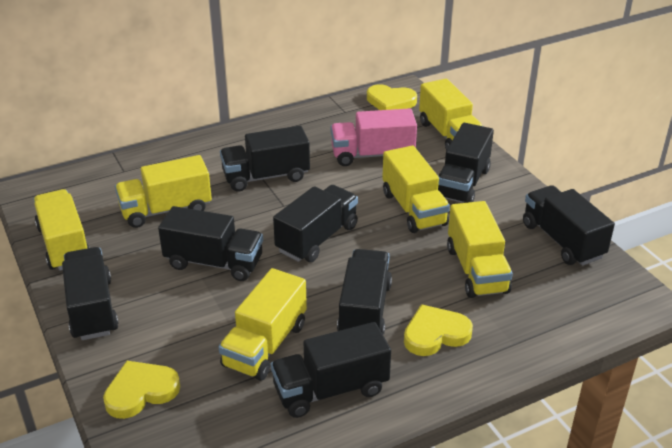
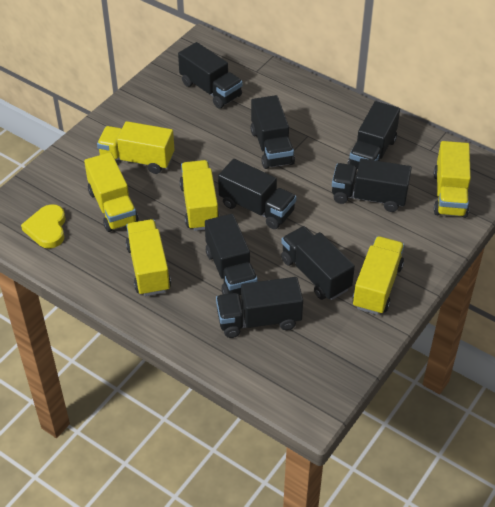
pink truck: [331,108,417,166] = 1 -> none = 0
yellow heart: [103,361,180,419] [367,84,417,110] [404,304,473,356] = 3 -> [21,204,66,249] = 1

